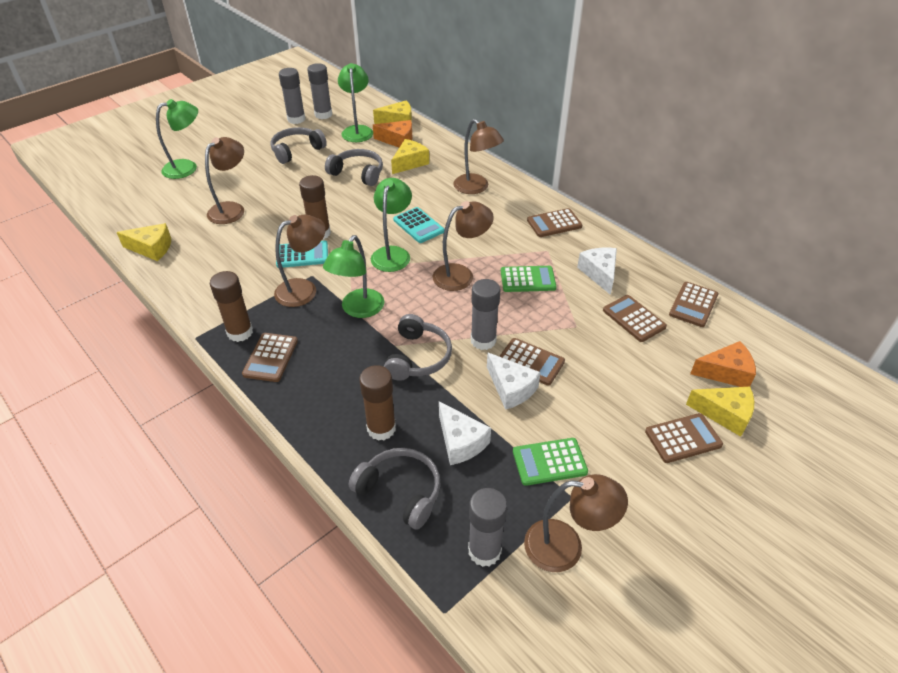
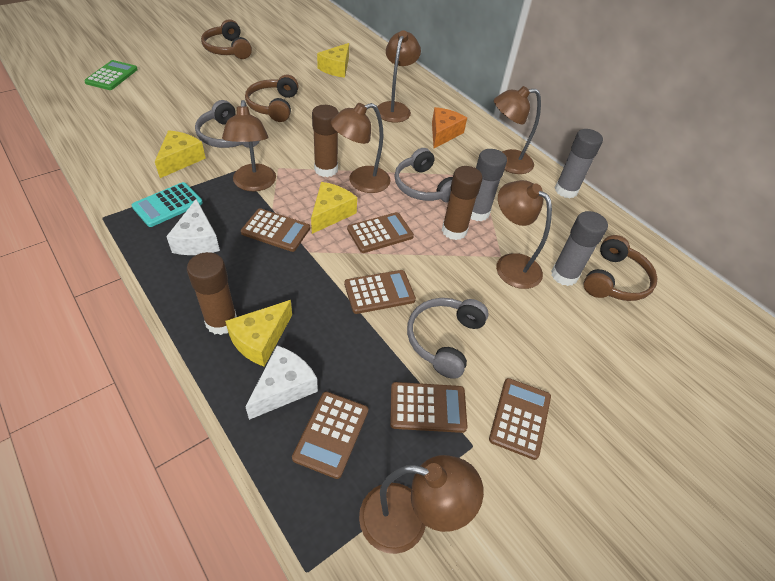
brown headphones: none = 0 -> [201,19,252,59] [245,75,299,122] [584,235,658,301] = 3
brown lamp: [205,137,244,224] [274,214,326,307] [433,201,494,291] [453,119,504,194] [524,474,628,572] = 5 -> [222,100,276,191] [331,103,390,193] [359,455,484,554] [377,30,421,122] [494,86,541,174] [496,180,552,289] = 6
green calculator: [501,266,557,292] [513,438,588,486] = 2 -> [84,60,138,90] = 1
green lamp: [156,99,198,179] [323,235,384,318] [338,63,373,142] [371,178,412,272] = 4 -> none = 0
grey glue stick: [279,68,305,124] [307,63,332,119] [468,488,507,567] [471,279,500,350] = 4 -> [471,149,507,221] [551,211,608,286] [555,129,603,198] = 3
grey headphones: [270,127,327,164] [325,149,383,186] [349,448,441,530] [384,314,452,381] = 4 -> [195,100,260,148] [394,148,453,203] [407,298,489,379] = 3
orange cheese: [373,120,412,148] [690,341,756,387] = 2 -> [432,107,467,148] = 1
turquoise calculator: [276,240,328,268] [393,207,445,243] = 2 -> [132,182,203,227] = 1
white cheese: [439,401,491,465] [487,353,541,410] [577,248,617,295] = 3 -> [166,199,220,255] [245,345,318,420] = 2

